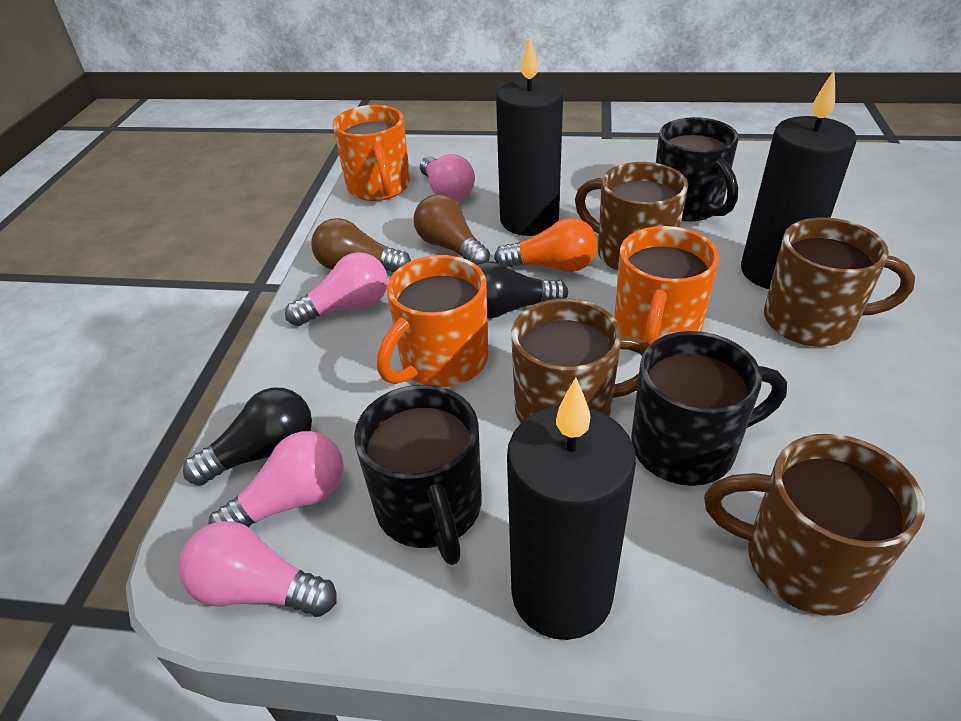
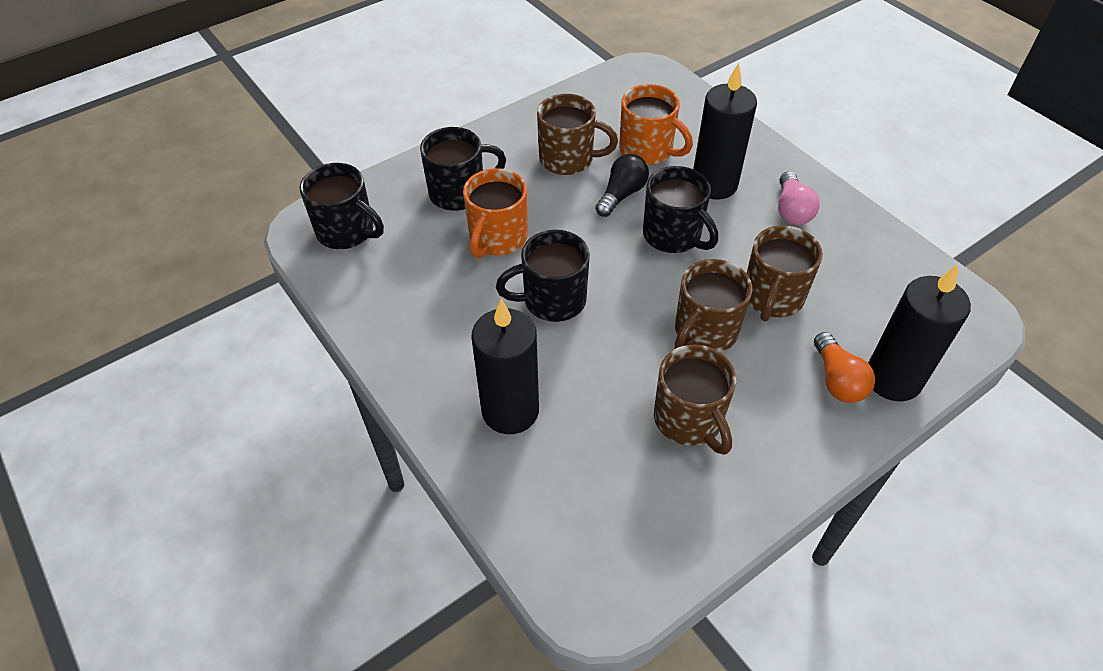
black light bulb: [183,387,312,485] [476,261,568,319] = 2 -> [595,154,649,217] = 1
black mug: [354,385,482,565] [631,331,787,486] [656,117,739,221] = 3 -> [300,163,384,249] [420,127,506,211] [496,230,590,322] [643,166,718,253] = 4
brown light bulb: [311,218,411,272] [414,194,490,264] = 2 -> none = 0
orange mug: [333,105,410,201] [377,255,488,387] [614,226,719,344] = 3 -> [463,168,528,258] [619,84,693,165] = 2
pink light bulb: [178,521,337,617] [208,431,344,527] [285,252,388,326] [420,154,475,201] = 4 -> [778,171,820,225] = 1

